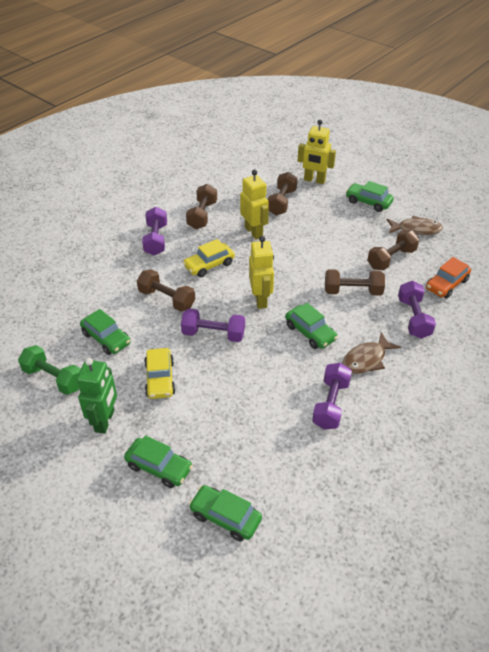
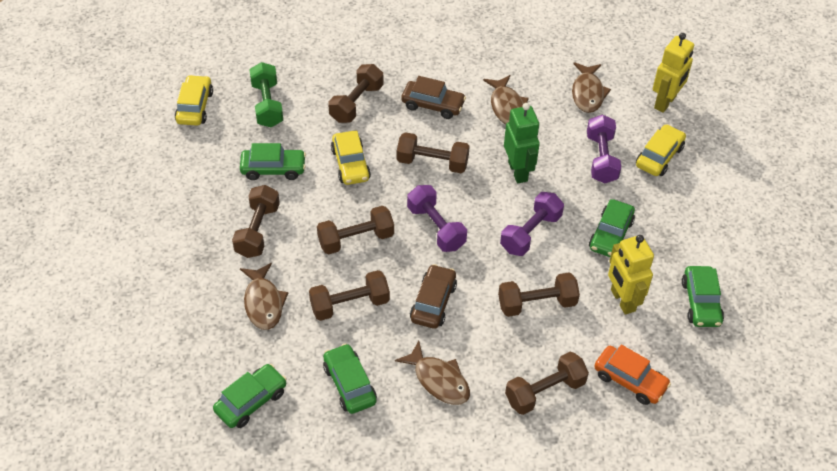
brown car: none = 0 -> [401,76,466,119] [410,264,457,329] = 2
brown dumbbell: [137,269,195,311] [186,184,217,229] [267,172,298,215] [325,269,385,295] [367,230,419,270] = 5 -> [232,185,280,258] [309,270,390,321] [317,206,394,255] [328,64,383,123] [397,132,470,173] [498,273,580,317] [505,352,589,415] = 7
brown fish: [342,332,401,374] [387,216,443,235] = 2 -> [240,263,288,330] [395,341,470,405] [483,75,529,125] [572,62,611,113] = 4
purple dumbbell: [142,207,167,256] [181,308,245,342] [312,363,352,430] [398,281,436,339] = 4 -> [407,185,467,252] [500,192,564,256] [587,114,621,183] = 3
yellow car: [144,348,176,399] [183,239,235,277] = 2 -> [175,75,213,125] [331,131,371,185] [636,124,686,176] = 3
yellow robot: [240,170,269,239] [249,236,274,309] [298,120,336,184] = 3 -> [608,235,654,315] [653,33,694,113] = 2

